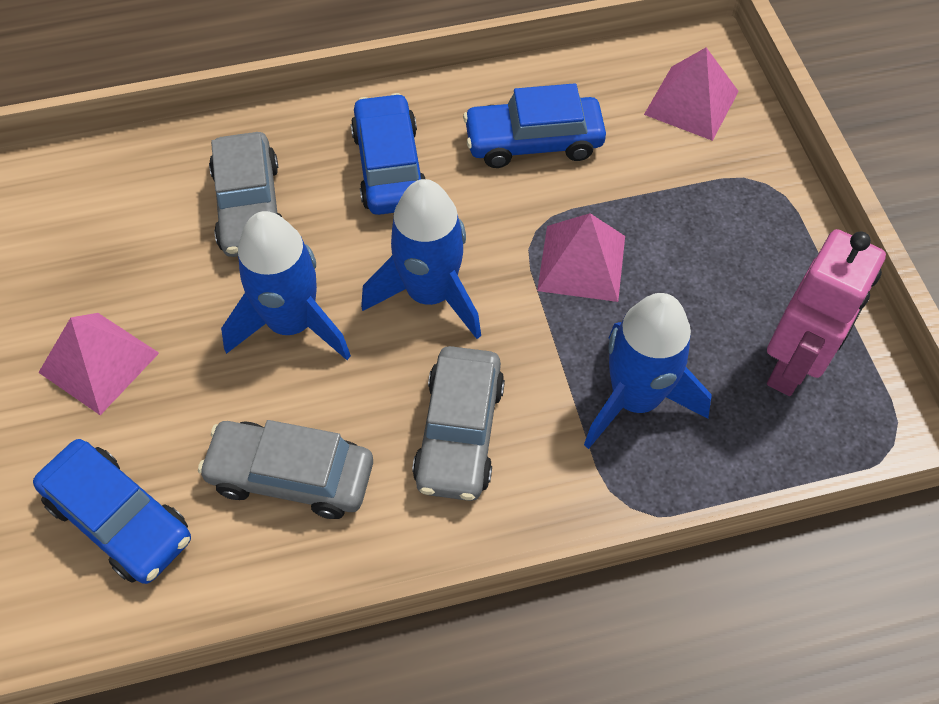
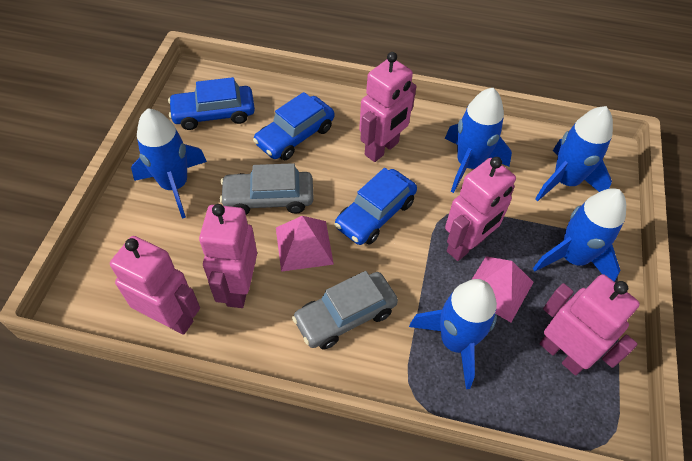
blue rocket: [221,211,351,360] [361,179,481,339] [584,293,712,449] = 3 -> [131,108,207,219] [409,279,497,389] [445,88,512,193] [533,188,626,282] [535,106,613,202] = 5
grey car: [198,420,373,519] [209,132,282,257] [412,346,505,501] = 3 -> [220,163,314,215] [292,271,398,350] = 2
pink pyramid: [38,313,159,415] [537,213,625,302] [644,47,739,141] = 3 -> [276,216,334,272] [472,256,534,322] = 2
pink robot: [767,229,886,396] = 1 -> [110,236,200,335] [199,204,257,308] [359,52,416,162] [445,157,516,261] [540,274,640,376] = 5

